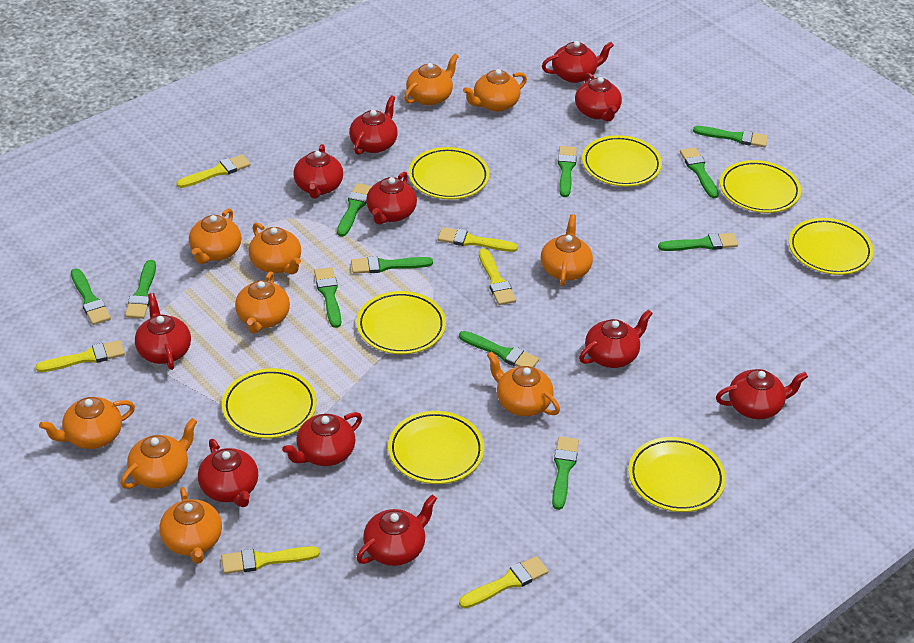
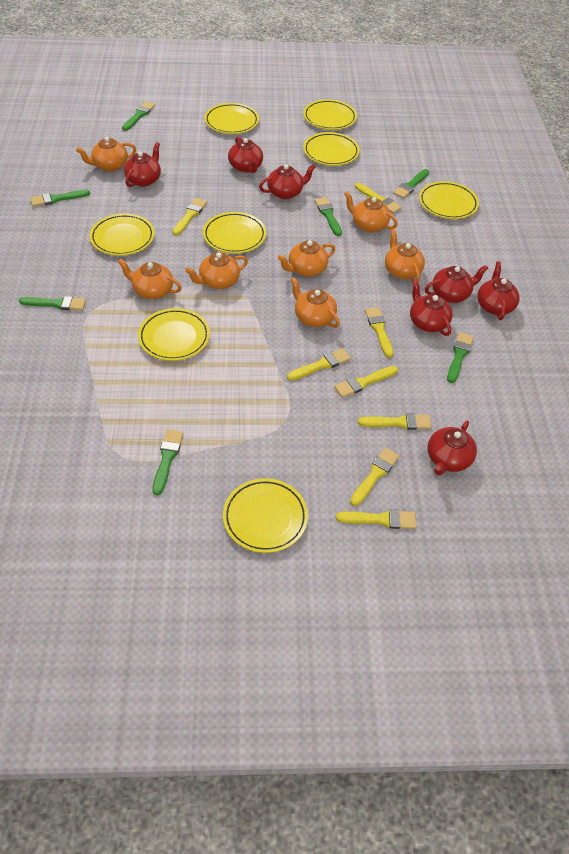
green brush: [71,268,111,325] [125,260,156,319] [314,267,341,328] [337,183,372,237] [351,256,433,274] [459,331,539,368] [552,436,579,510] [558,146,577,197] [658,233,738,251] [680,147,719,198] [693,126,768,147] = 11 -> [19,296,86,311] [30,190,90,207] [122,101,155,131] [152,430,184,495] [315,197,342,236] [393,169,429,199] [447,332,474,383] = 7
orange teapot: [39,397,135,449] [121,418,197,489] [159,487,222,564] [189,208,242,264] [235,272,290,333] [249,222,301,274] [404,54,459,105] [463,69,527,112] [487,351,560,416] [541,214,593,286] = 10 -> [76,137,136,172] [118,258,182,299] [185,252,248,289] [278,240,335,277] [290,277,340,328] [344,191,398,232] [385,229,425,282] = 7
red teapot: [135,293,191,370] [198,439,258,507] [282,412,362,466] [293,144,343,199] [349,95,398,155] [356,495,437,566] [366,172,417,225] [542,41,614,83] [575,73,622,121] [579,309,653,368] [716,369,808,419] = 11 -> [124,142,161,187] [228,136,263,173] [259,164,316,199] [410,279,453,336] [425,265,488,303] [427,420,477,476] [477,261,520,320] = 7
yellow brush: [36,340,125,372] [176,154,250,188] [221,546,320,574] [438,227,518,252] [459,556,548,608] [479,248,516,305] = 6 -> [172,198,207,235] [287,348,351,381] [334,366,398,398] [336,509,416,529] [350,447,399,506] [355,183,402,214] [358,413,432,430] [365,307,393,358] = 8

